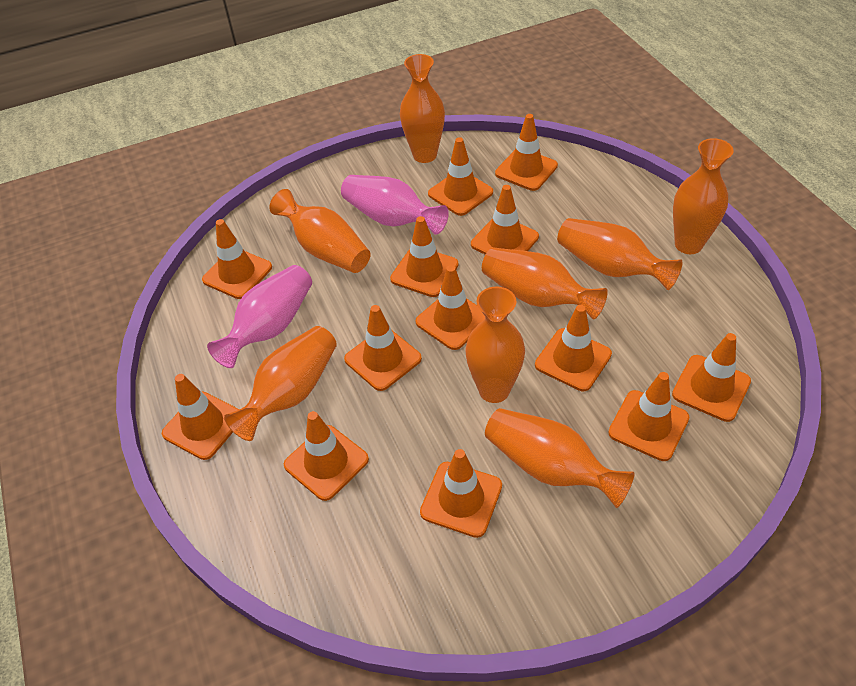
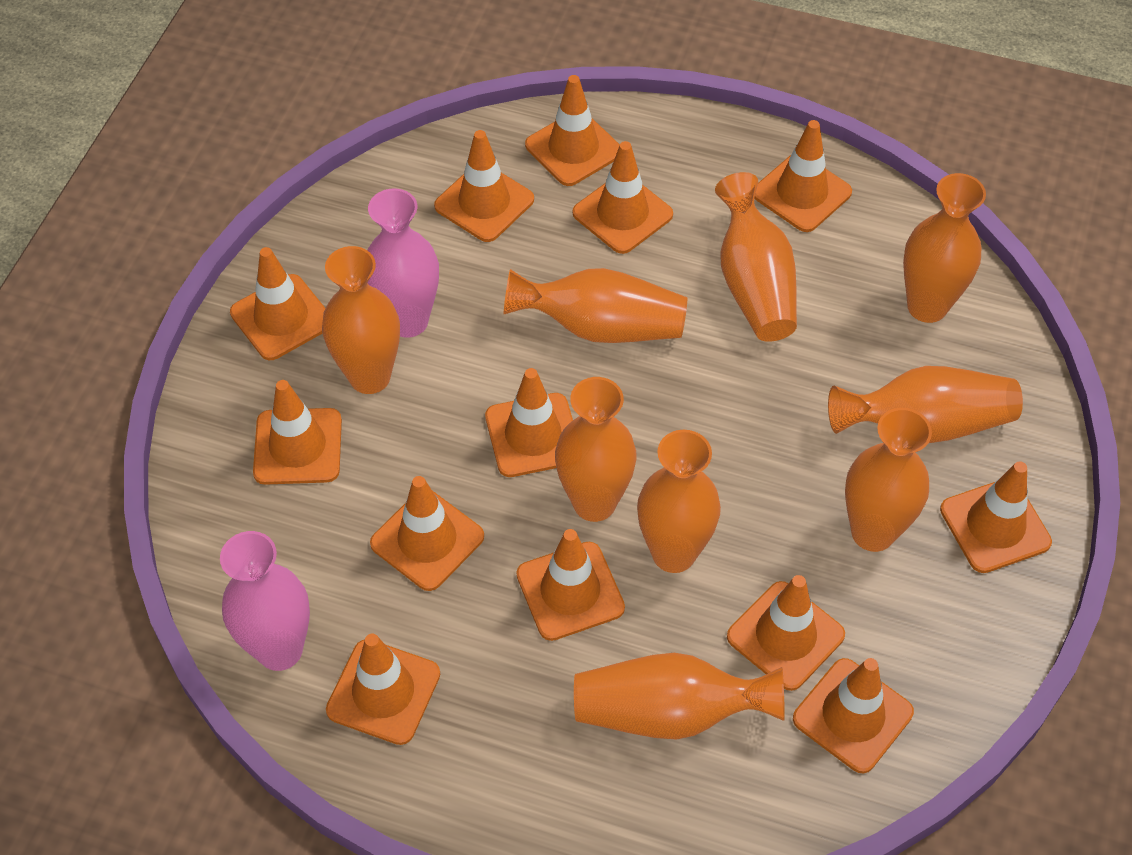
orange vase: [224,326,337,441] [269,189,371,273] [400,54,445,163] [465,287,525,403] [482,248,608,320] [485,408,635,508] [557,218,683,290] [673,138,734,254] = 8 -> [322,246,400,394] [504,268,687,343] [555,377,637,522] [574,653,785,740] [637,430,721,573] [715,172,797,342] [828,366,1023,443] [845,408,932,552] [903,173,986,323] = 9

